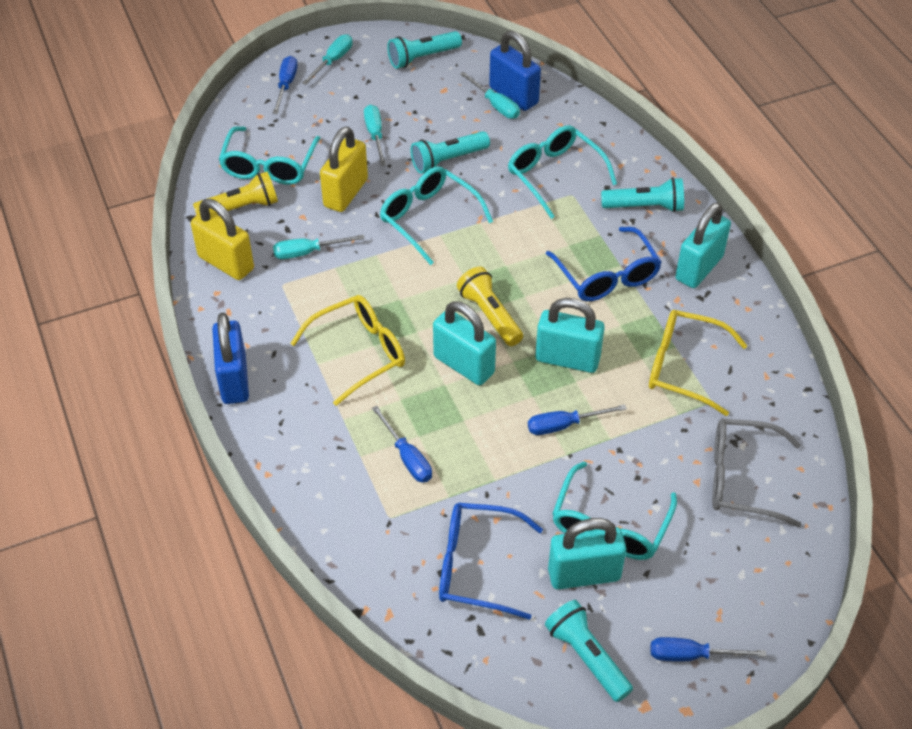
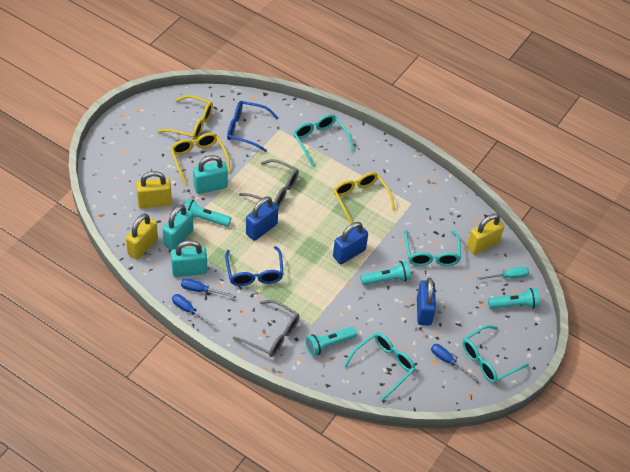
blue padlock: [212,313,249,404] [489,31,541,111] = 2 -> [246,197,278,241] [333,222,368,264] [417,278,436,326] = 3
blue screwdriver: [273,56,298,114] [372,406,432,483] [528,404,627,435] [650,637,767,662] = 4 -> [172,294,216,328] [181,278,234,297] [431,344,478,381] = 3
grey glasses: [712,419,801,527] = 1 -> [233,300,299,357] [239,159,299,207] = 2
turquoise padlock: [433,301,496,385] [536,298,605,373] [548,518,626,589] [676,203,731,288] = 4 -> [162,204,193,250] [171,240,207,277] [193,155,228,194] = 3
turquoise screwdriver: [273,235,365,259] [302,34,352,85] [364,105,386,166] [460,72,520,119] = 4 -> [477,267,529,280] = 1
yellow flashlight: [193,172,278,215] [457,267,523,346] = 2 -> none = 0
yellow glasses: [290,295,405,406] [649,310,748,416] = 2 -> [158,95,213,140] [171,133,231,185] [334,172,395,224] = 3
yellow padlock: [191,199,254,280] [320,127,368,212] = 2 -> [126,214,158,260] [136,171,172,208] [467,214,504,255] = 3

